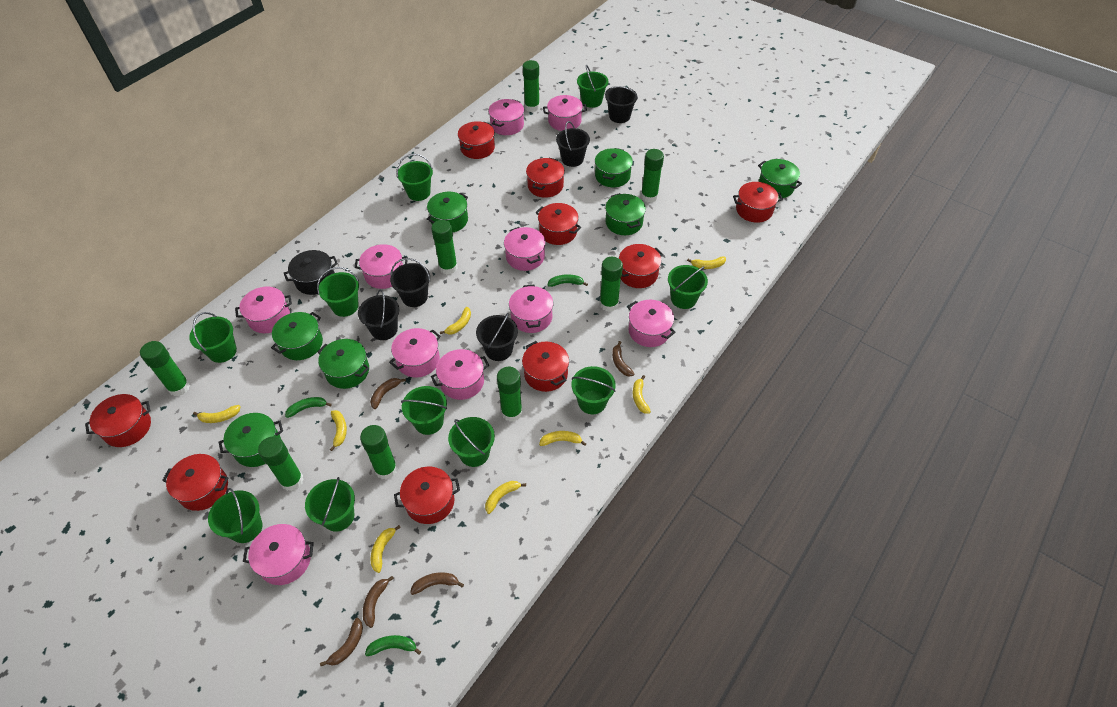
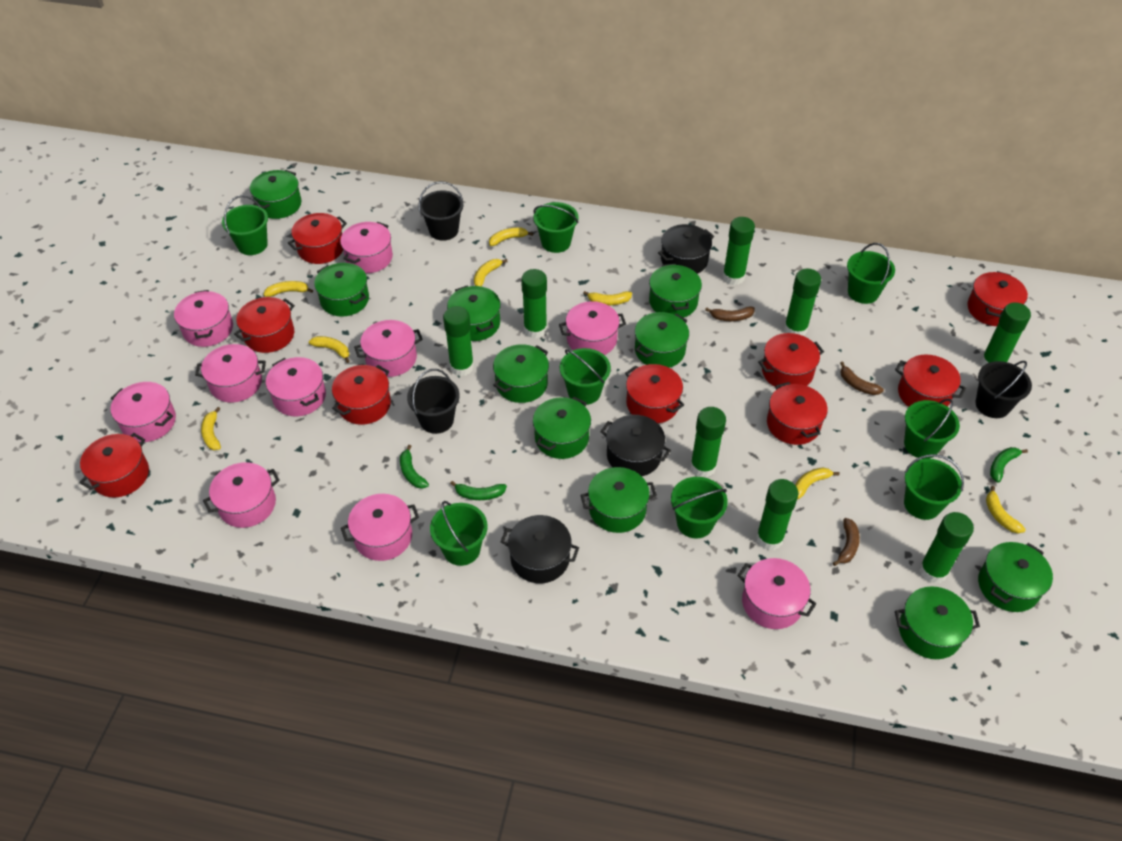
black bucket: [358,289,399,340] [390,258,430,307] [476,313,518,361] [556,121,590,167] [605,86,638,123] = 5 -> [407,369,460,434] [418,181,463,241] [975,361,1032,418] = 3
black pot: [284,250,338,295] = 1 -> [501,515,579,583] [600,415,671,476] [658,224,714,274] = 3
brown banana: [320,618,363,666] [363,576,394,628] [370,378,406,409] [411,572,464,595] [612,341,634,376] = 5 -> [705,306,755,321] [833,518,860,566] [840,362,884,395] = 3
green bucket: [189,312,237,363] [208,488,262,543] [305,477,355,532] [317,267,359,317] [396,154,433,201] [401,386,447,435] [448,417,495,467] [572,366,616,414] [577,65,609,108] [668,265,708,309] = 10 -> [222,195,268,255] [430,501,488,566] [533,202,578,253] [560,348,611,405] [671,477,728,539] [847,243,895,304] [904,399,960,459] [904,454,964,520] = 8
green pot: [219,413,283,467] [271,312,323,360] [318,339,369,389] [427,192,468,232] [595,148,633,187] [605,193,646,235] [758,159,802,198] = 7 -> [250,170,302,219] [314,263,369,317] [447,286,501,341] [493,344,549,403] [533,397,591,459] [580,467,657,533] [635,312,689,368] [649,264,702,318] [895,586,980,659] [978,542,1053,612] = 10

